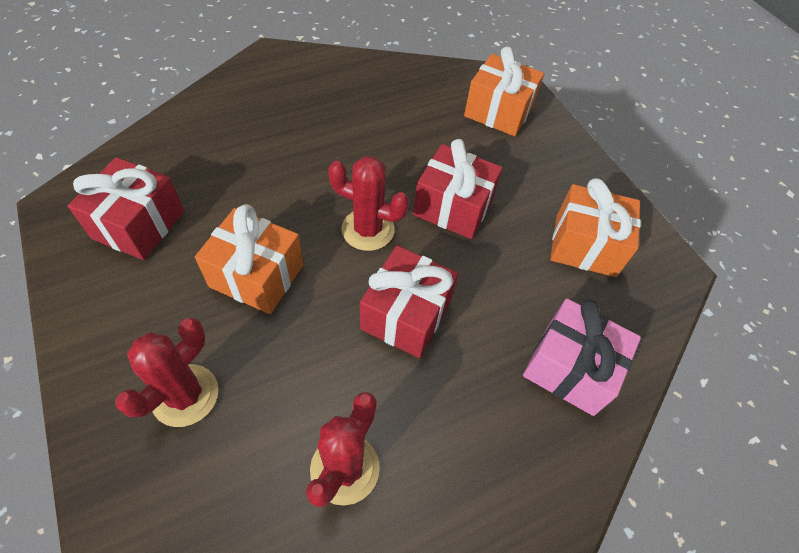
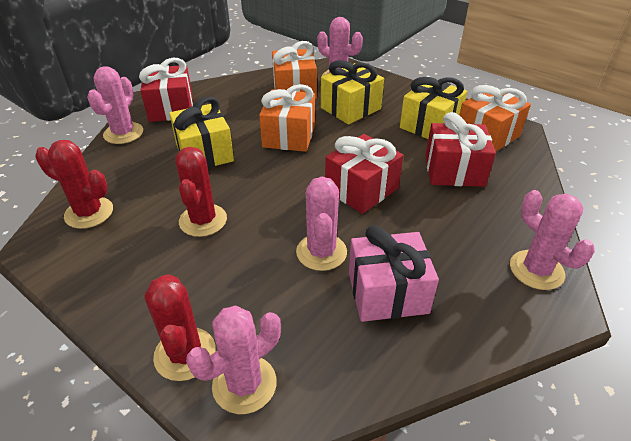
pink cactus: none = 0 -> [87,66,143,144] [186,305,281,414] [296,177,347,271] [317,17,363,76] [510,190,595,290] = 5
yellow gift: none = 0 -> [169,97,234,168] [321,60,384,125] [400,77,467,139] = 3

